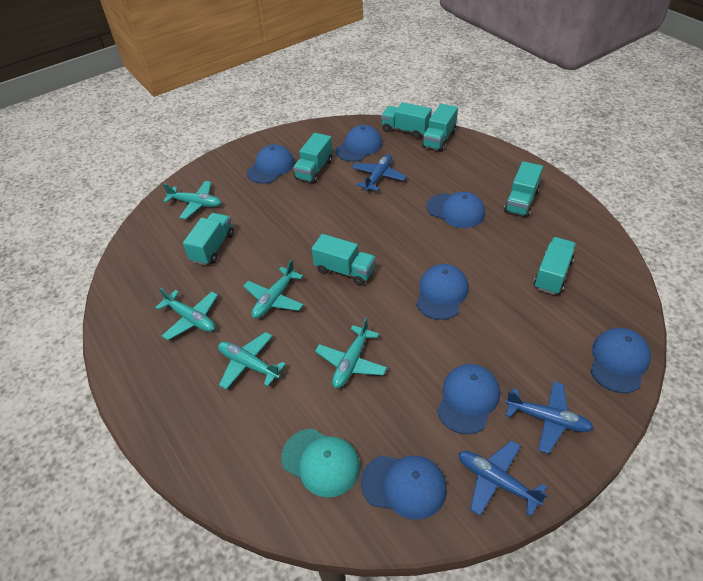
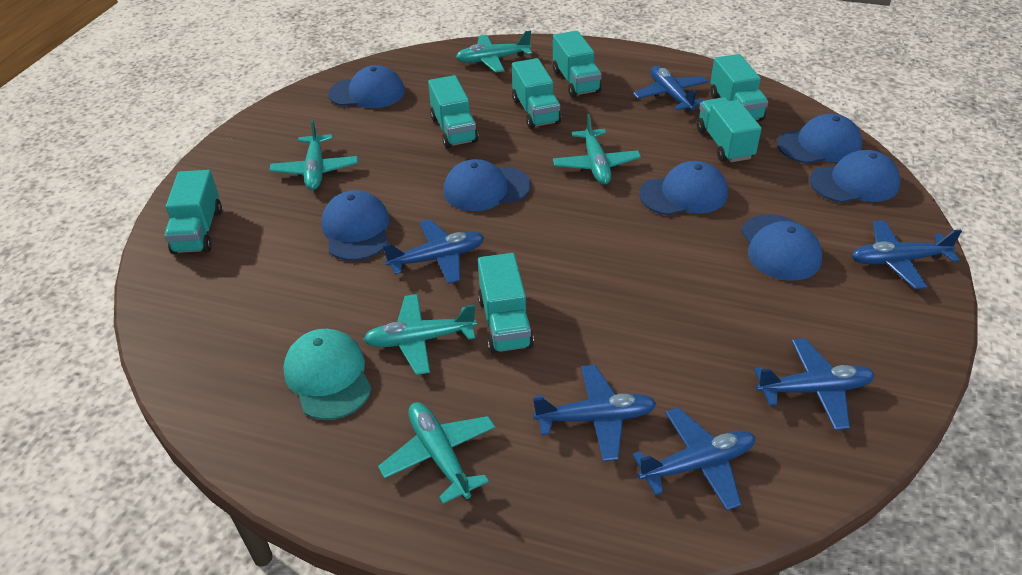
blue plane: [352,154,407,191] [458,440,547,517] [505,381,594,454] = 3 -> [383,219,484,284] [533,365,656,462] [632,407,755,511] [633,66,708,112] [754,338,875,430] [852,220,962,289] = 6

